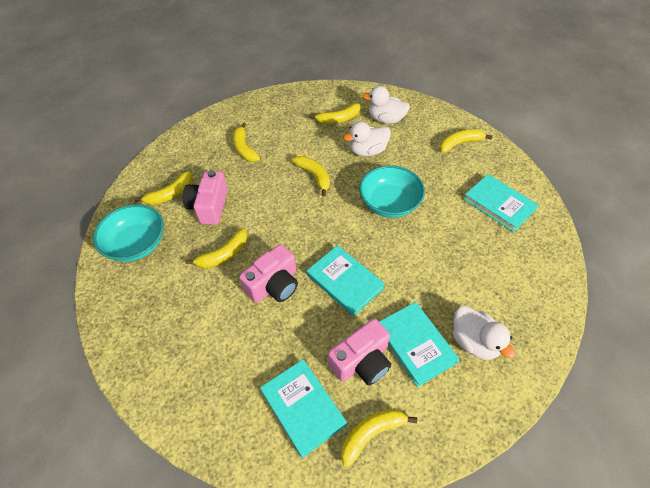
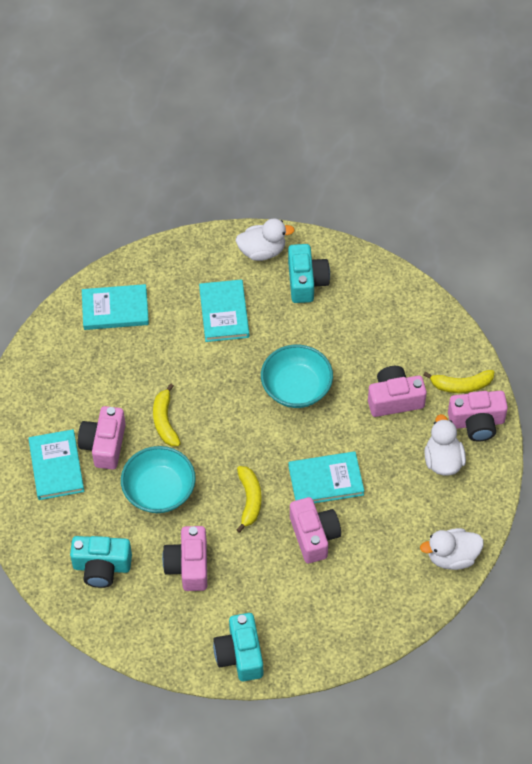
pink camera: [183,170,228,225] [239,244,298,303] [328,318,391,385] = 3 -> [78,406,126,470] [162,526,207,591] [290,497,341,563] [368,366,427,417] [448,391,508,441] = 5
turquoise camera: none = 0 -> [70,536,132,588] [213,613,263,681] [288,244,330,303] = 3
yellow banana: [134,171,192,205] [186,228,247,268] [233,123,260,162] [292,156,330,197] [309,103,361,124] [341,409,417,467] [440,129,492,153] = 7 -> [153,383,181,446] [236,466,261,533] [424,370,494,393] = 3

